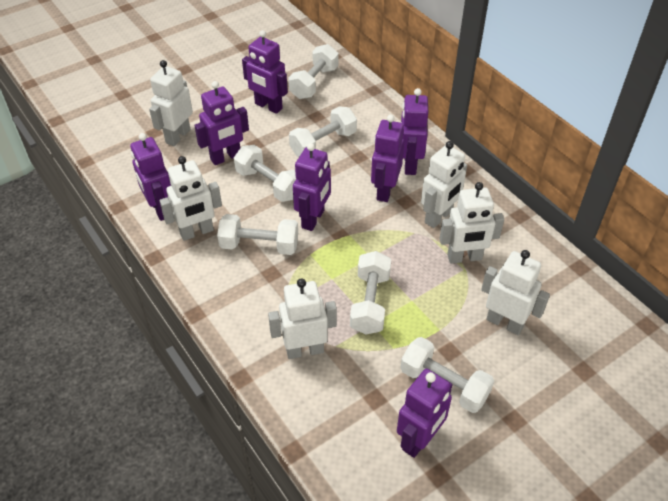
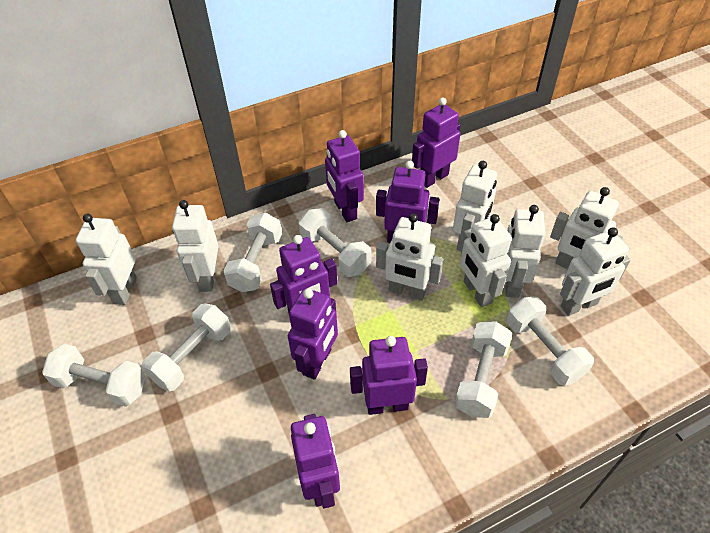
white robot: [149,60,193,146] [160,156,222,241] [268,278,337,359] [421,141,467,228] [439,182,504,264] [481,250,550,335] = 6 -> [76,213,137,305] [172,200,219,292] [376,213,443,301] [453,161,497,251] [460,214,512,307] [505,205,545,298] [550,187,624,269] [560,227,631,316] = 8

